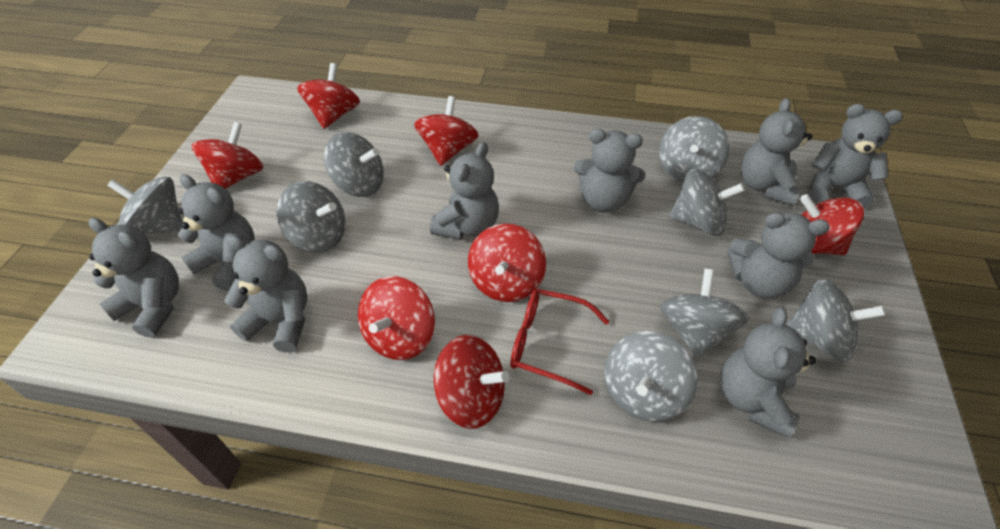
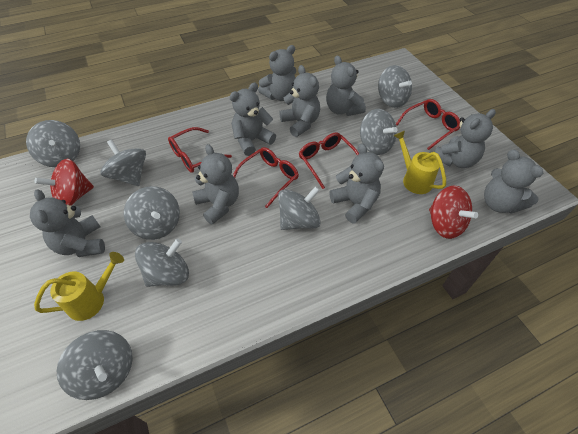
red glasses: [510,289,609,395] = 1 -> [168,127,232,173] [233,147,299,208] [299,133,359,189] [396,99,461,150] = 4
red spinning top: [192,122,263,189] [297,63,360,129] [358,276,435,360] [414,96,479,166] [434,335,509,429] [468,224,546,302] [799,194,864,255] = 7 -> [35,159,94,206] [429,185,478,239] = 2
yellow watering can: none = 0 -> [34,252,124,321] [394,131,446,194] = 2

